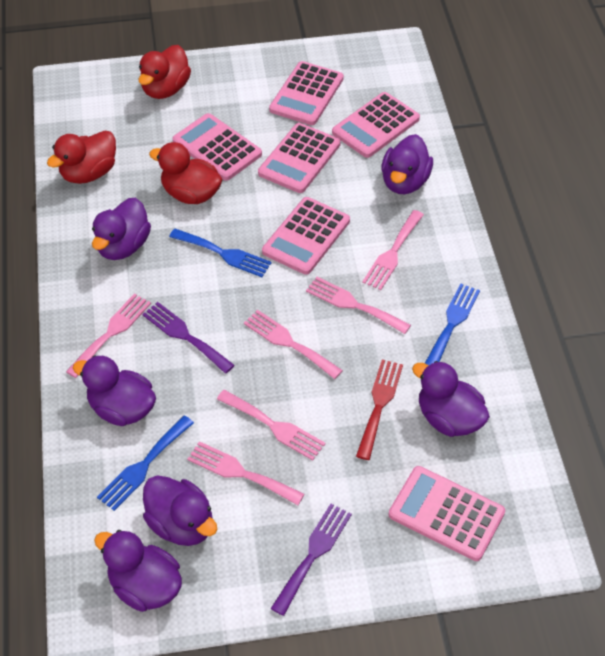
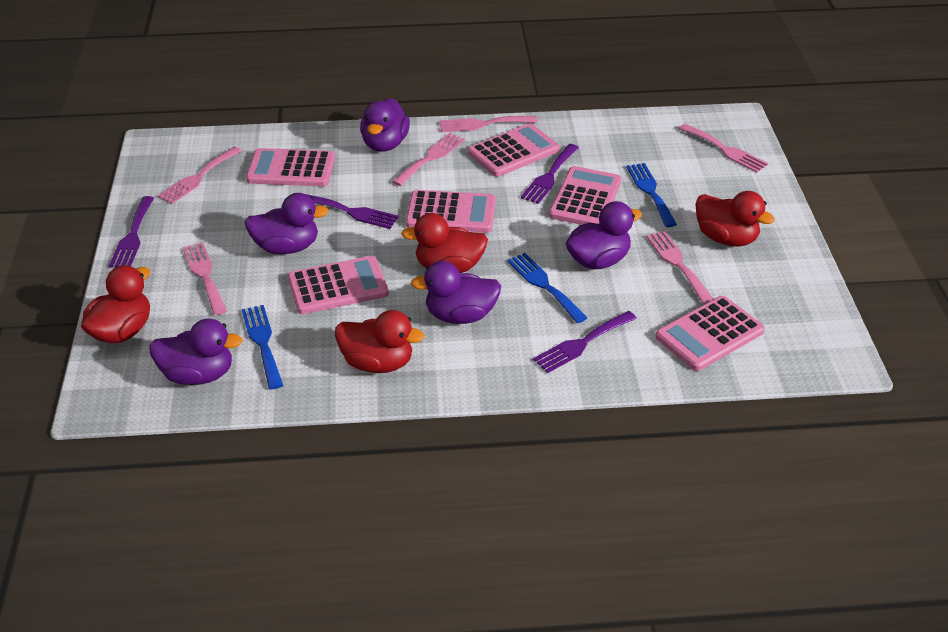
purple duck: [73,356,156,426] [92,198,151,260] [94,530,182,612] [143,475,217,546] [381,134,433,194] [412,361,490,437] = 6 -> [149,319,242,385] [245,193,329,254] [360,98,410,152] [411,261,501,324] [566,201,642,269] = 5
purple fork: [142,302,235,374] [271,504,352,616] = 2 -> [109,196,154,268] [306,194,399,229] [521,144,579,204] [533,311,637,373] = 4
red duck: [47,130,116,184] [138,45,191,99] [149,142,223,204] = 3 -> [81,265,150,343] [335,310,425,373] [401,213,488,273] [695,191,775,246] = 4
red fork: [356,360,403,460] = 1 -> none = 0

